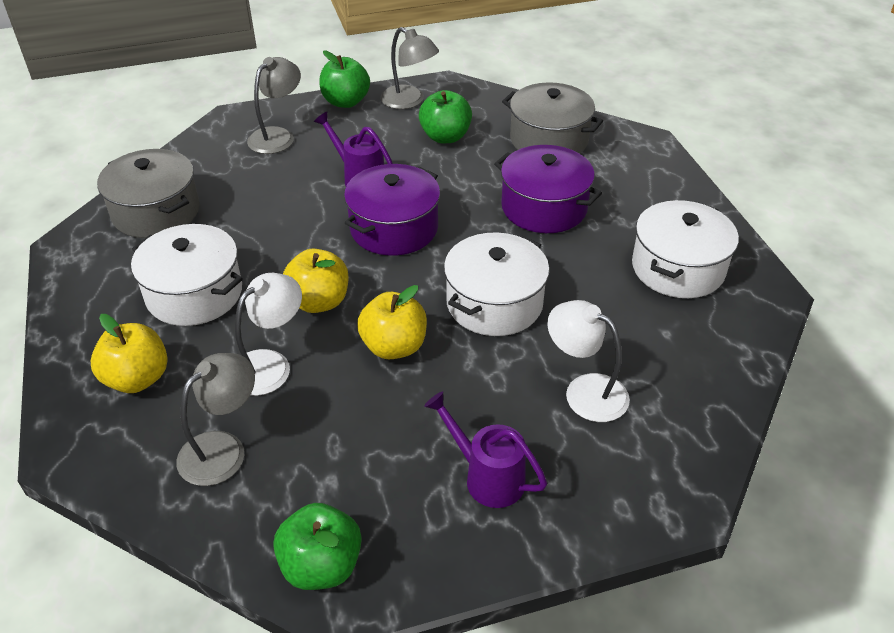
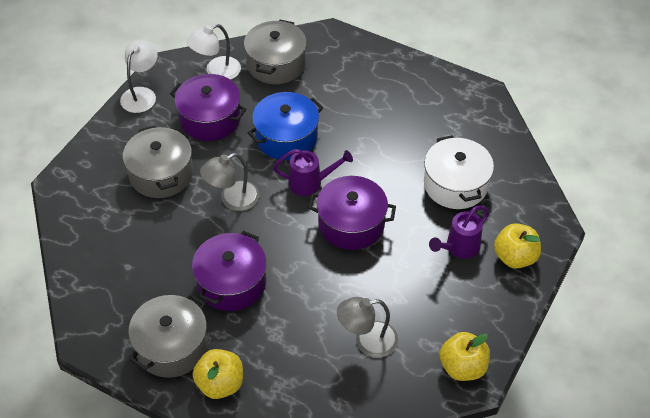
blue pot: none = 0 -> [248,92,323,160] = 1
green apple: [273,503,361,590] [319,50,370,108] [419,90,472,143] = 3 -> none = 0
grey lamp: [176,353,255,486] [247,57,301,154] [380,27,439,109] = 3 -> [200,153,260,211] [337,297,398,358] = 2
grey pot: [97,149,200,238] [502,82,603,154] = 2 -> [123,125,193,198] [128,294,208,378] [244,20,307,84] = 3
purple pot: [344,164,440,256] [494,145,602,233] = 2 -> [170,74,247,141] [192,231,267,311] [308,176,396,250] = 3
white pot: [131,224,243,326] [444,233,549,336] [632,200,739,298] = 3 -> [424,135,494,209] = 1

